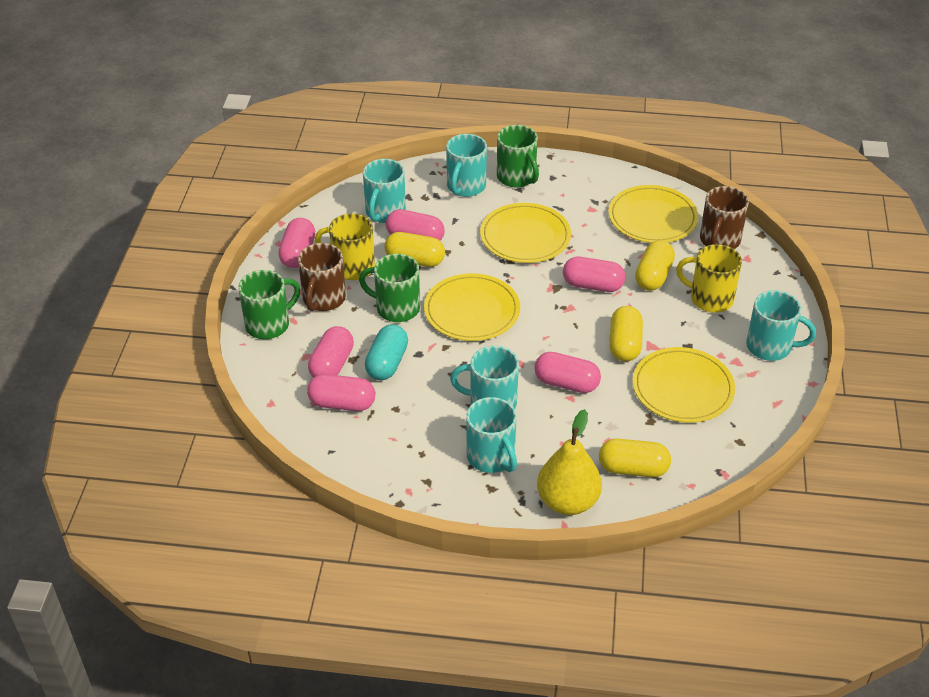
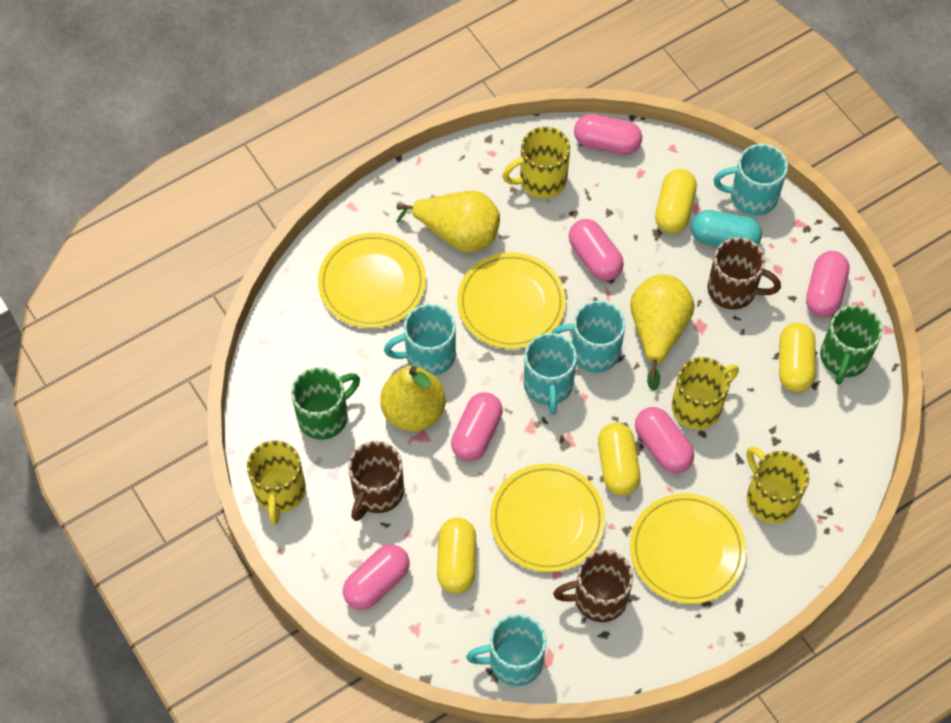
brown mug: [298,243,346,311] [700,186,749,249] = 2 -> [348,441,404,521] [553,550,633,622] [707,237,781,309] = 3
green mug: [238,270,300,339] [359,254,420,322] [497,125,539,187] = 3 -> [291,367,360,440] [820,305,883,385] = 2
yellow mug: [315,213,375,280] [676,244,742,313] = 2 -> [247,440,306,525] [502,127,570,198] [672,357,739,429] [746,446,809,523] = 4
yellow pear: [537,409,602,515] = 1 -> [380,366,446,432] [397,191,500,253] [630,274,695,390] = 3

